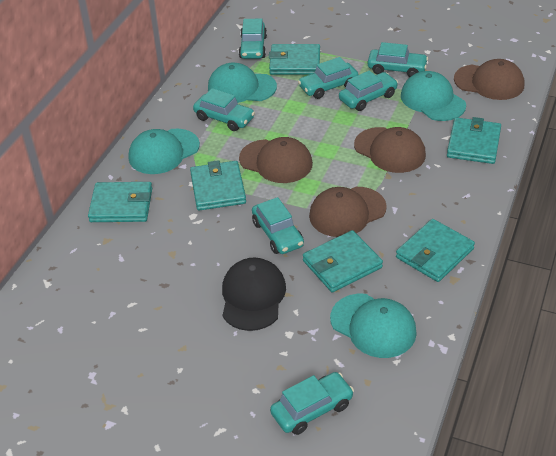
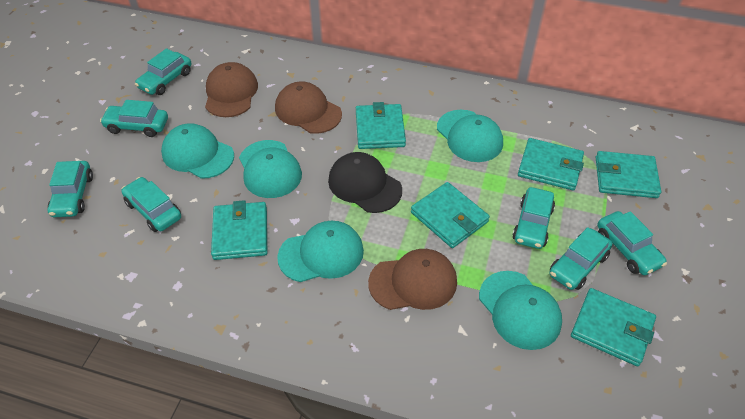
brown cap: [239,137,313,183] [309,187,387,237] [354,127,426,173] [454,59,524,100] = 4 -> [205,62,258,117] [275,81,342,134] [368,249,457,310] = 3
turquoise cap: [129,129,200,174] [208,63,277,103] [330,294,417,358] [401,71,466,121] = 4 -> [161,123,234,179] [239,140,302,198] [277,221,364,282] [437,110,503,162] [479,271,562,350] = 5

